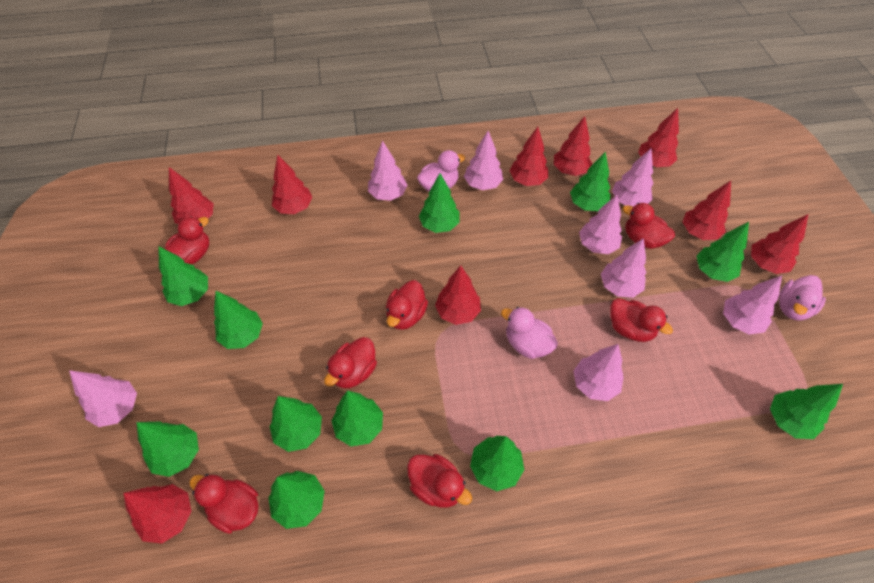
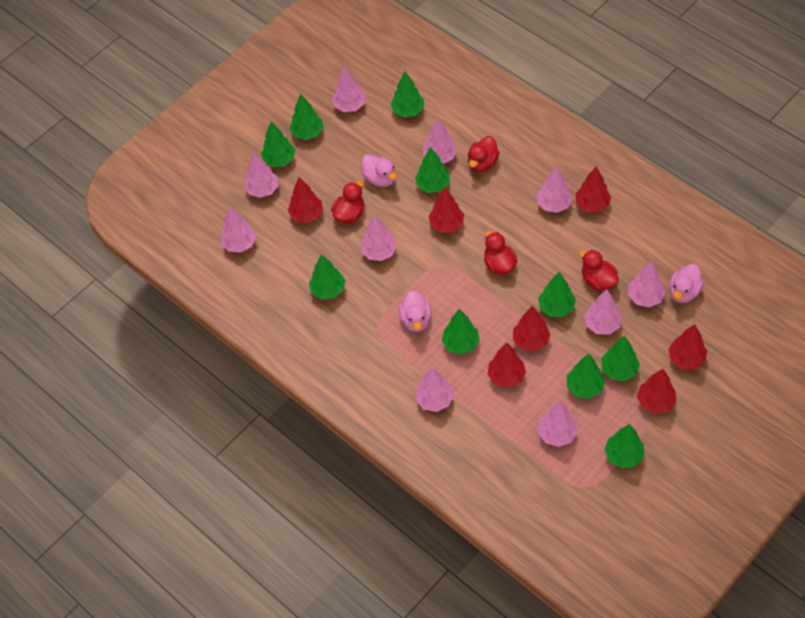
green tree: [136,421,199,477] [158,246,208,306] [214,291,263,349] [269,396,322,452] [269,471,325,529] [331,391,383,447] [419,173,460,233] [470,436,524,491] [570,151,611,211] [696,222,749,282] [770,384,843,439] = 11 -> [261,122,295,167] [290,94,324,140] [309,254,345,299] [391,71,424,117] [415,147,450,193] [442,309,480,354] [538,272,576,317] [567,354,605,399] [601,336,640,381] [604,424,644,468] = 10
pink tree: [69,370,137,427] [368,141,407,201] [464,131,503,190] [574,344,624,401] [579,194,622,254] [601,238,646,298] [612,148,653,207] [723,275,782,334] = 8 -> [221,207,256,253] [244,152,279,198] [332,66,366,112] [361,215,397,261] [416,367,454,412] [423,118,457,164] [537,166,573,213] [538,402,578,447] [584,290,622,335] [628,261,666,307] = 10
red duck: [165,217,209,264] [189,474,259,534] [324,337,377,388] [386,280,428,330] [407,454,472,508] [610,298,673,342] [623,203,675,249] = 7 -> [331,181,364,223] [468,136,500,172] [484,230,518,275] [579,249,619,291] = 4
red tree: [123,484,191,544] [169,167,214,224] [272,155,313,214] [435,265,481,325] [509,127,548,186] [554,116,592,176] [638,108,679,167] [683,181,731,240] [751,214,808,274] = 9 -> [288,177,323,223] [429,187,464,233] [488,343,526,388] [513,306,551,351] [575,166,611,213] [637,369,676,414] [668,324,707,369] = 7

